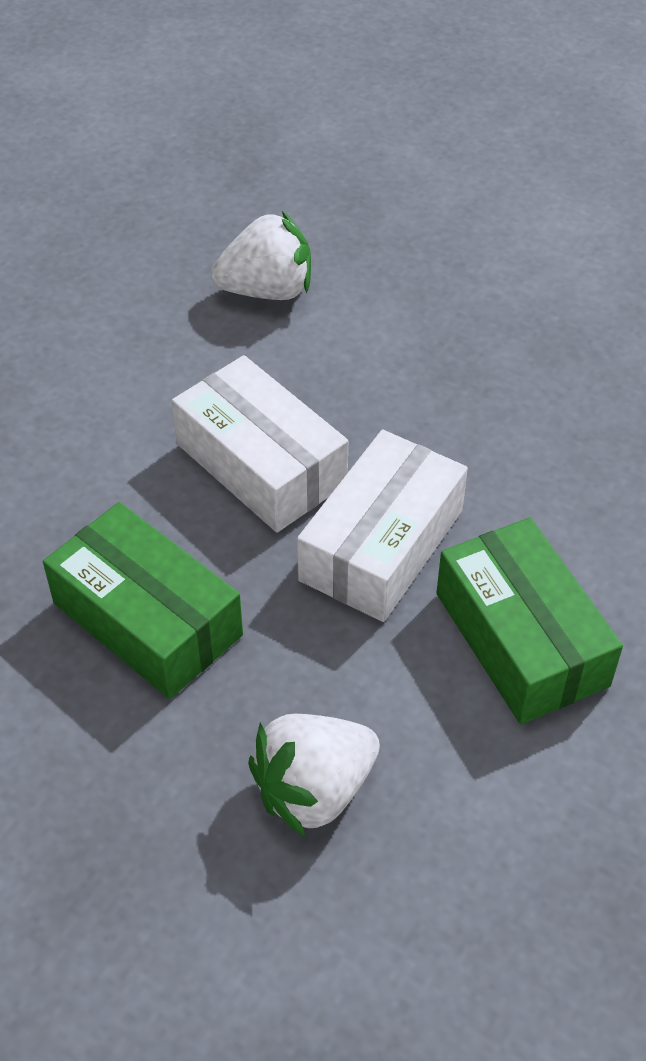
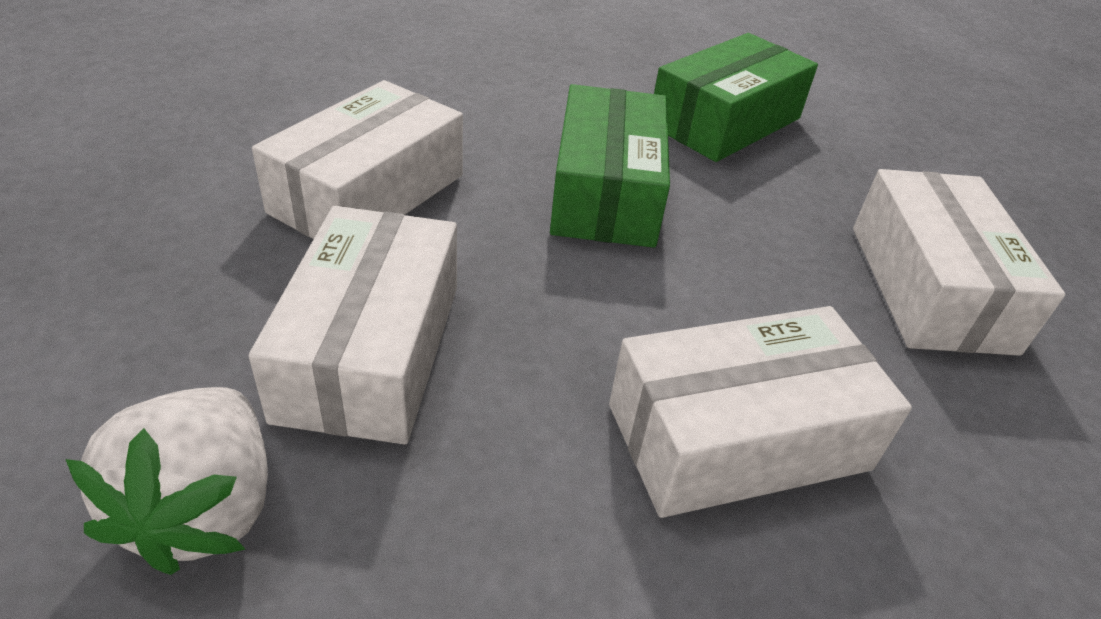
white box: [172,355,348,533] [297,430,468,622] = 2 -> [249,206,457,444] [252,80,463,239] [609,306,912,518] [853,169,1066,356] = 4
white strawberry: [211,211,311,300] [248,714,380,837] = 2 -> [66,387,268,575] = 1

